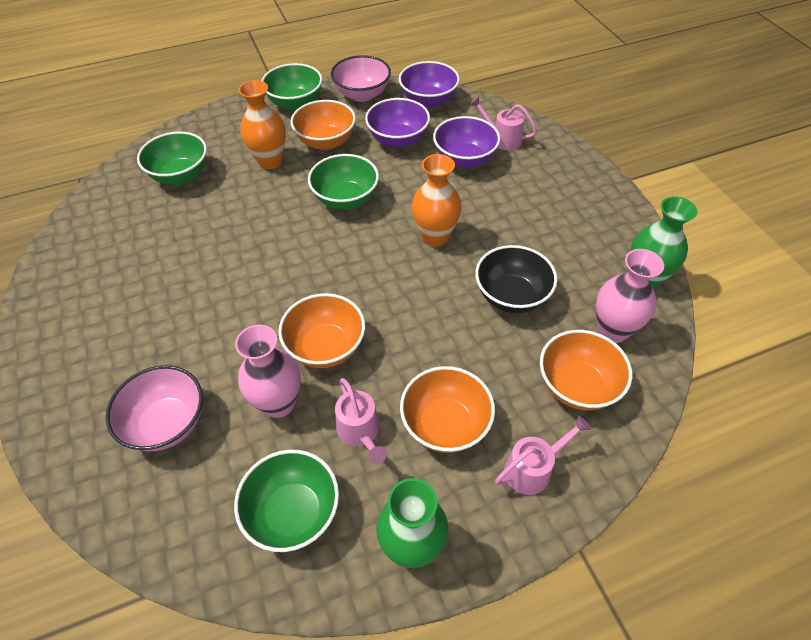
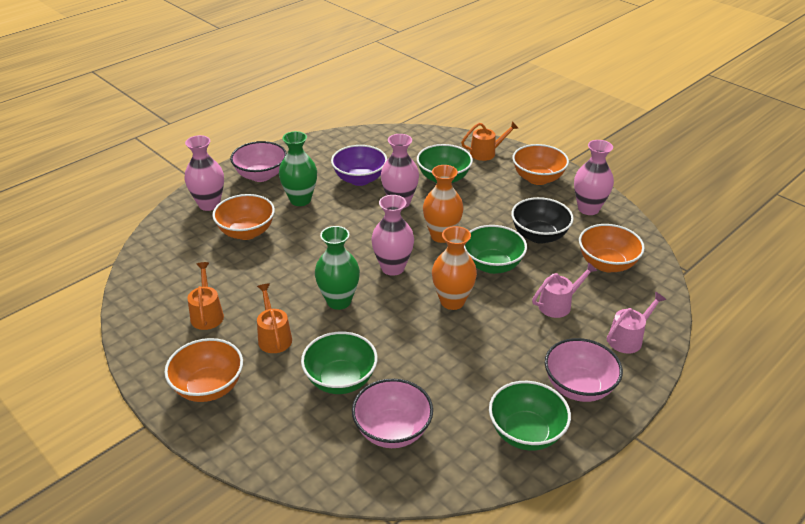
orange watering can: none = 0 -> [187,262,224,330] [257,283,292,353] [461,121,518,161] = 3
pink bowl: [106,365,203,451] [331,55,391,102] = 2 -> [230,141,287,182] [352,379,433,448] [545,338,623,402] = 3
pink vase: [235,325,301,418] [596,249,664,343] = 2 -> [185,135,224,211] [371,195,414,276] [381,134,419,208] [574,140,614,215] = 4
pink watering can: [335,378,387,464] [469,96,537,150] [495,415,591,495] = 3 -> [532,262,598,318] [607,292,666,354] = 2
purple bowl: [365,98,430,148] [399,61,460,108] [433,116,500,168] = 3 -> [331,145,387,186] = 1

